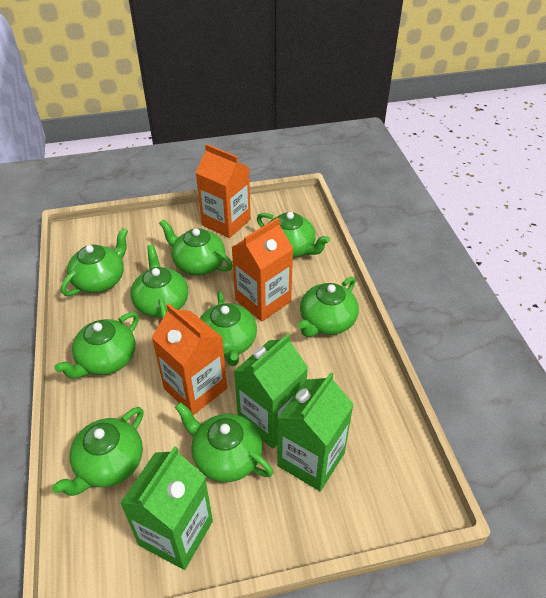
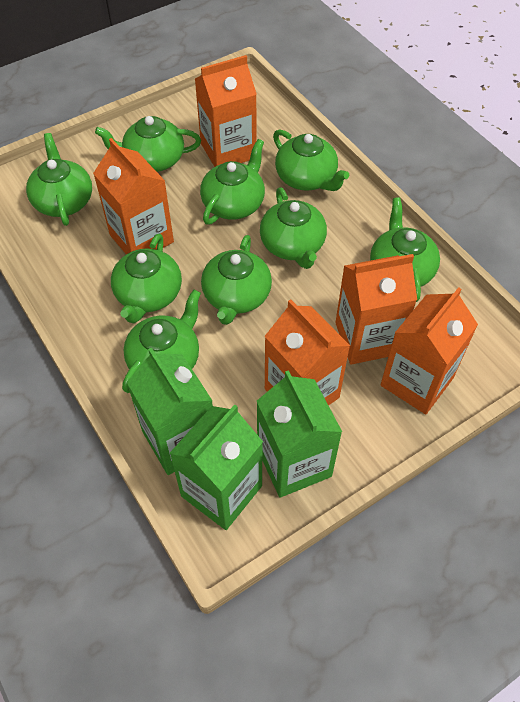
orange carton: [152,304,227,415] [196,144,251,238] [232,218,293,322] = 3 -> [93,138,174,254] [195,55,257,167] [265,299,350,406] [335,254,417,365] [380,287,478,414] = 5

